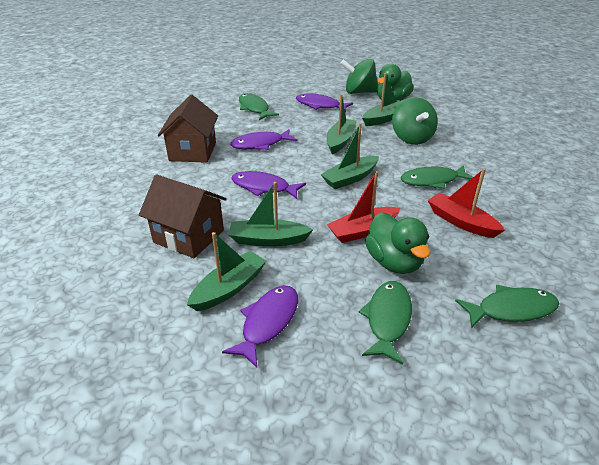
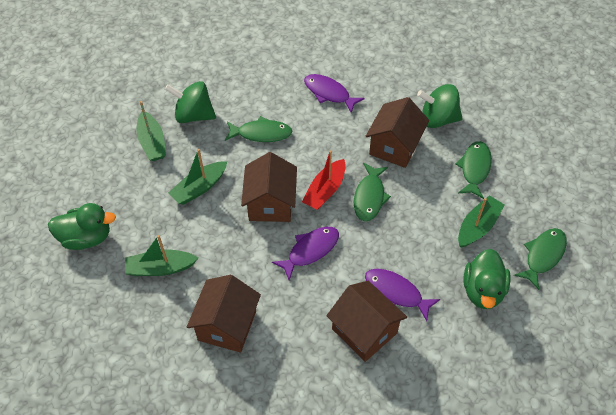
brown house: [139,175,227,258] [158,95,218,163] = 2 -> [187,275,261,353] [241,152,297,222] [326,281,407,362] [366,97,429,168] = 4
green boat: [187,232,266,311] [229,182,314,247] [321,123,379,189] [327,94,357,154] [362,73,401,126] = 5 -> [125,235,198,276] [137,101,166,161] [168,149,227,205] [458,195,505,247] = 4
purple fish: [222,285,298,368] [230,129,297,150] [231,171,306,199] [296,94,353,112] = 4 -> [272,227,339,280] [304,74,365,113] [365,269,440,321] = 3
red boat: [327,171,401,243] [428,168,505,238] = 2 -> [302,150,346,210] = 1

